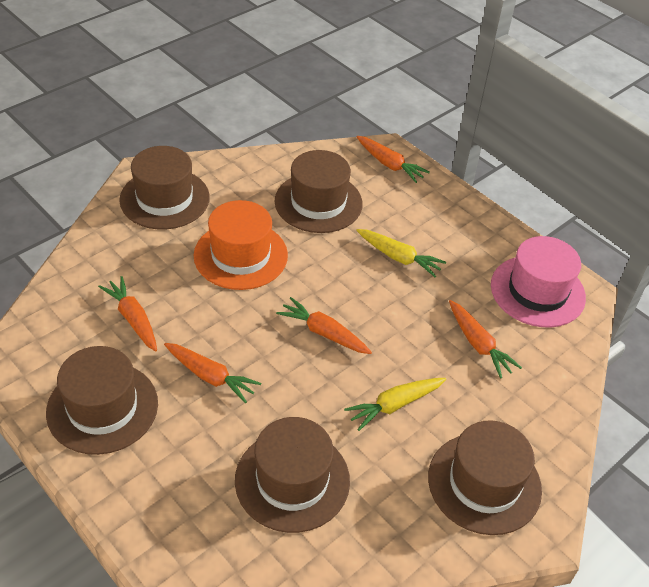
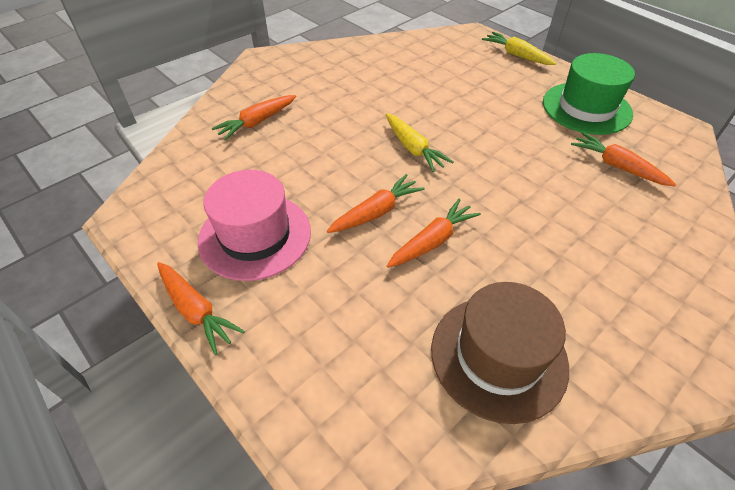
brown hat: [46,346,158,455] [119,146,210,229] [235,417,350,533] [275,150,363,233] [428,420,542,535] = 5 -> [431,282,569,424] = 1
green hat: none = 0 -> [543,53,635,135] = 1
orange hat: [193,200,288,290] = 1 -> none = 0

